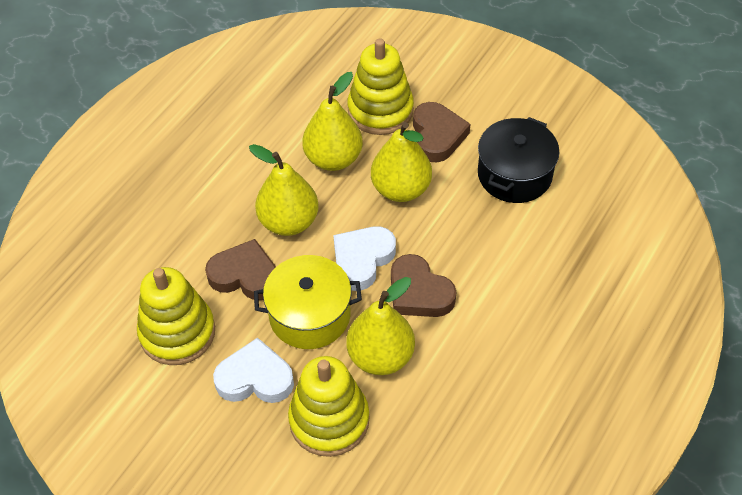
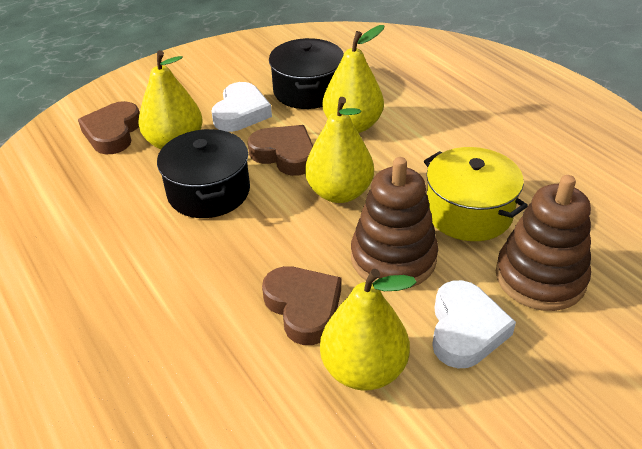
black pot: [478,117,560,203] = 1 -> [157,129,250,218] [269,38,344,109] = 2
brown stacking toy: none = 0 -> [351,157,438,287] [496,175,591,311] = 2
yellow stacking toy: [137,267,215,365] [288,356,369,457] [347,38,414,135] = 3 -> none = 0

